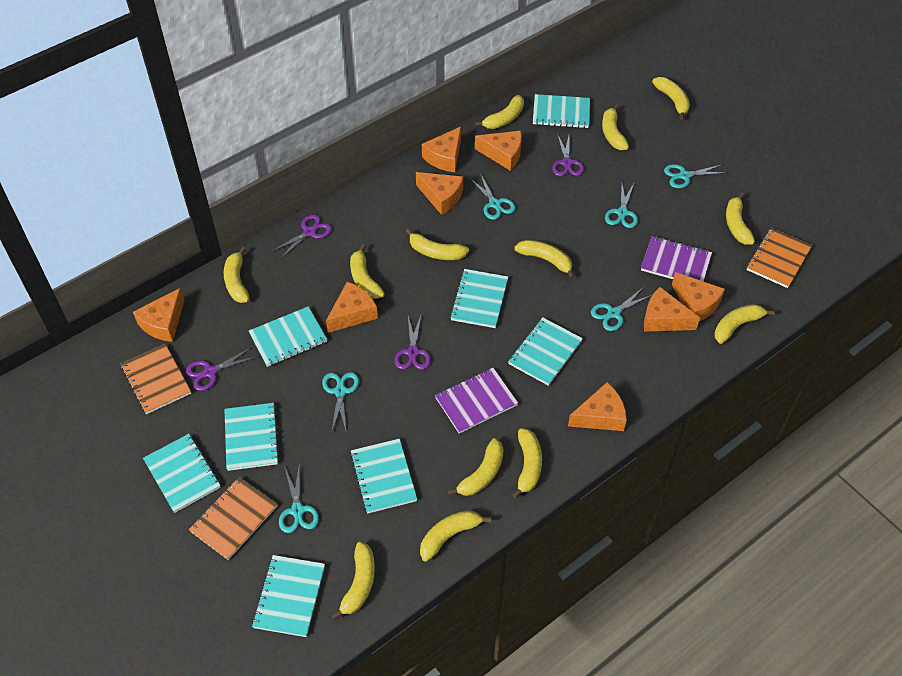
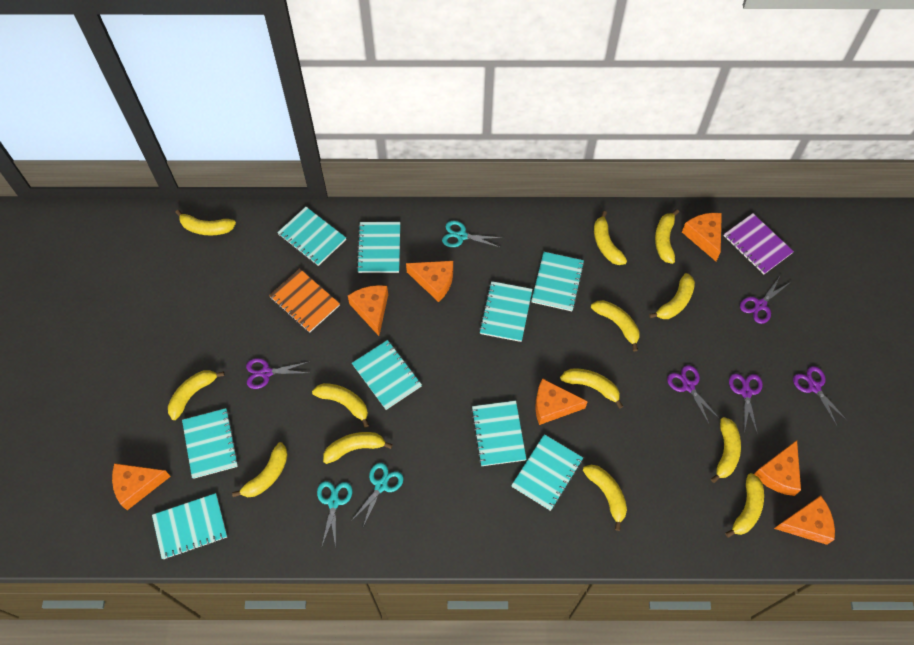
orange cheese: [133,288,184,342] [326,282,378,333] [416,172,463,215] [422,127,461,172] [475,131,522,171] [568,382,627,431] [644,287,700,332] [672,272,725,321] = 8 -> [112,463,171,510] [348,285,388,336] [406,261,453,302] [535,378,588,425] [682,213,722,261] [754,440,801,496] [774,496,835,545] = 7
orange notebook: [121,344,191,414] [189,477,278,560] [747,228,812,288] = 3 -> [269,269,340,333] = 1
purple notebook: [435,368,518,434] [641,236,712,282] = 2 -> [724,213,794,275] = 1
purple scissors: [186,347,256,391] [272,214,332,259] [395,316,431,370] [552,134,584,176] = 4 -> [246,358,308,389] [667,365,720,424] [729,373,763,434] [740,275,791,324] [793,366,847,426] = 5
turquoise notebook: [143,434,221,513] [224,403,279,471] [249,306,327,367] [252,555,325,637] [350,439,417,514] [450,269,508,328] [508,317,583,386] [533,94,590,128] = 8 -> [152,493,227,559] [182,408,239,479] [277,207,346,266] [352,340,422,410] [357,222,400,273] [471,401,526,466] [479,281,532,342] [511,434,583,511] [531,252,584,311] = 9
turquoise scissors: [279,465,319,533] [322,372,359,431] [470,173,515,220] [591,288,652,331] [605,184,638,228] [664,164,726,188] = 6 -> [317,481,352,548] [351,463,403,527] [442,221,502,248] = 3

